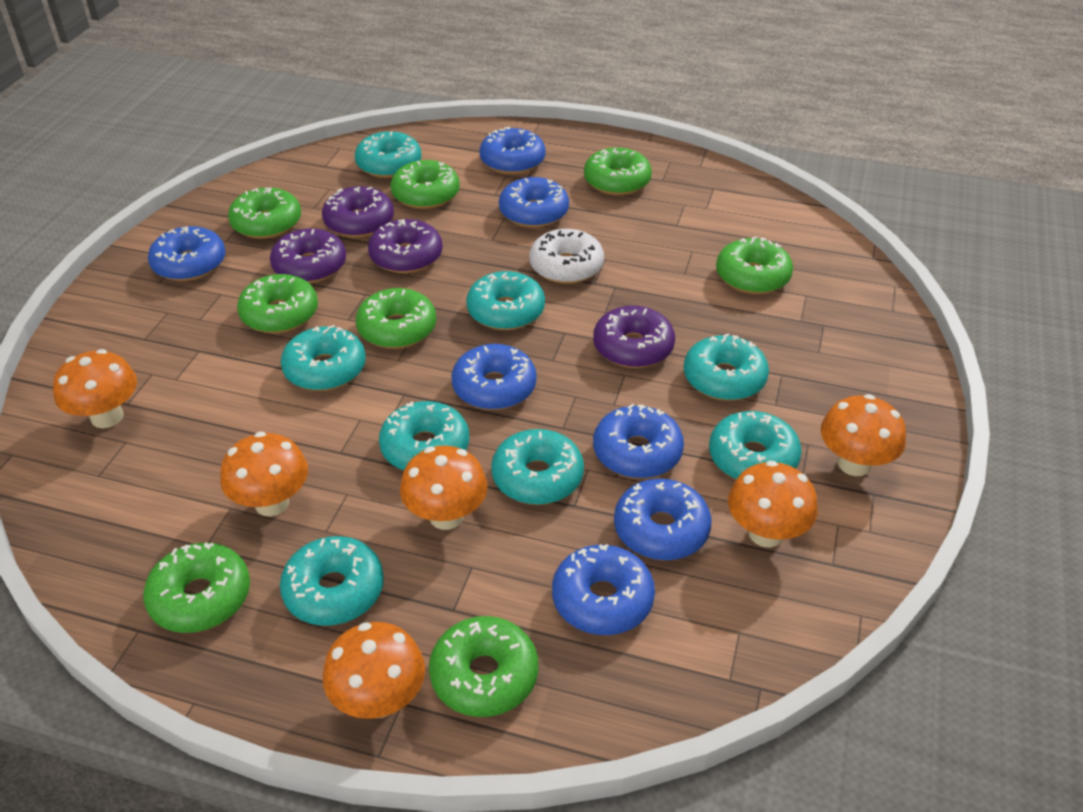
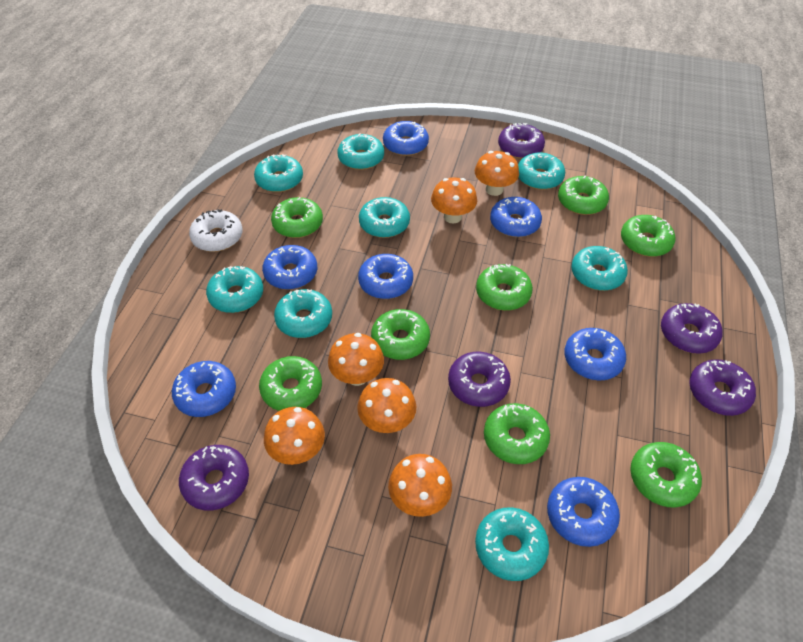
purple donut: [270,228,346,283] [322,186,394,238] [368,219,443,273] [593,306,675,368] = 4 -> [179,445,249,511] [448,352,511,407] [498,123,545,159] [661,303,723,354] [689,359,756,416] = 5

